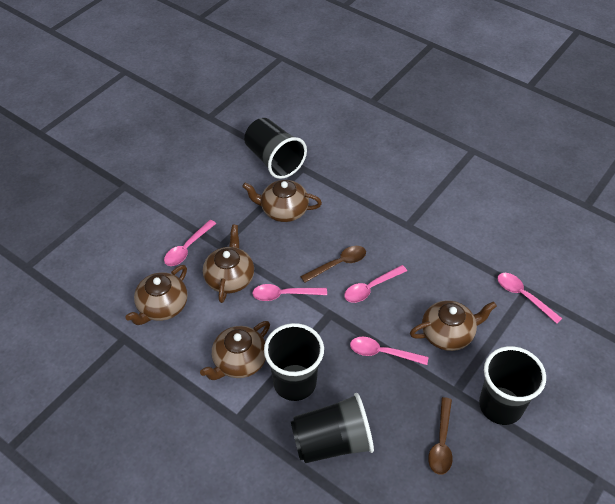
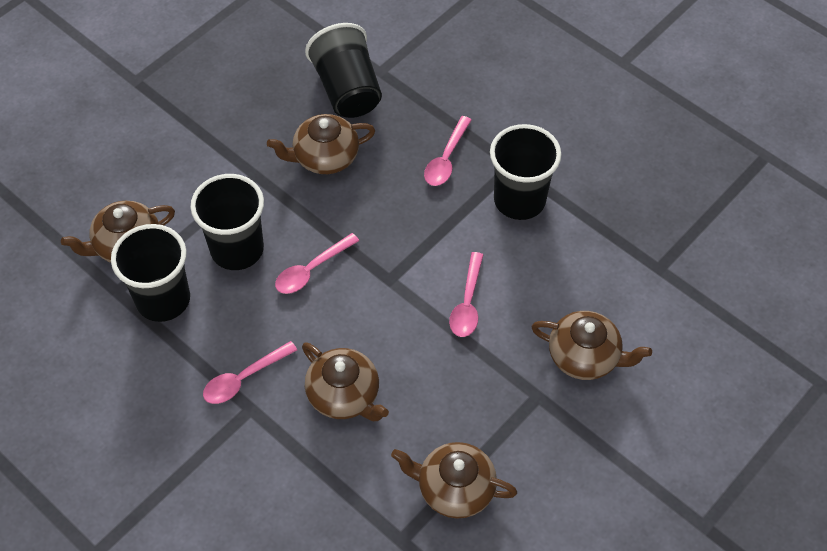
brown spoon: [300,246,366,283] [428,397,453,475] = 2 -> none = 0
pink spoon: [164,220,216,266] [252,284,327,301] [344,265,407,303] [350,337,428,365] [498,273,562,324] = 5 -> [203,341,297,404] [275,233,359,294] [424,116,472,186] [449,252,483,337] = 4

